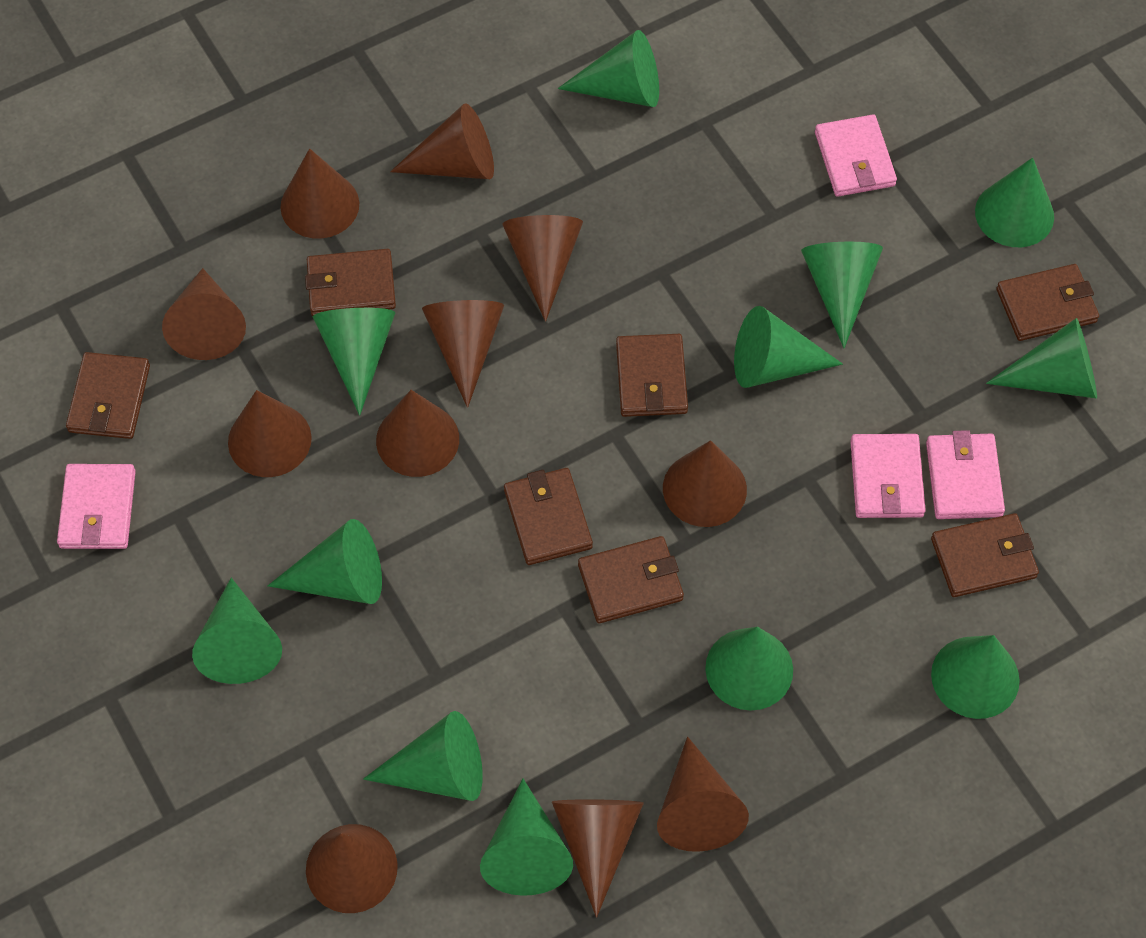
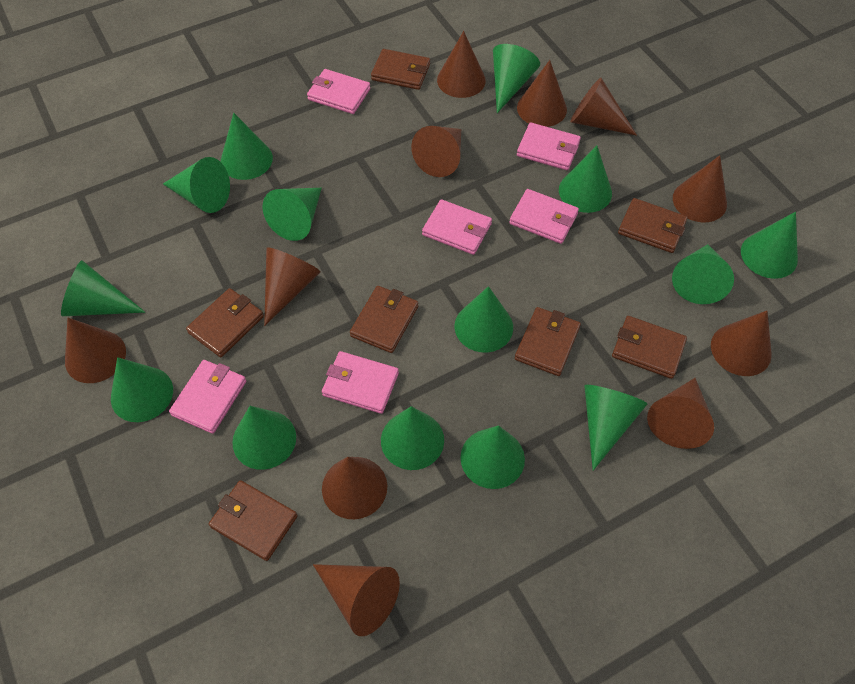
green cone: [192,578,282,684] [268,519,382,604] [312,308,395,416] [363,711,483,801] [480,779,573,896] [558,30,659,107] [705,627,793,710] [734,306,843,388] [801,242,883,348] [931,635,1020,719] [975,157,1054,247] [986,318,1097,399] = 12 -> [61,260,145,316] [111,357,173,422] [163,157,230,213] [221,113,273,180] [232,406,296,470] [263,188,322,241] [381,406,444,470] [455,286,513,352] [460,425,525,489] [493,44,540,113] [559,146,612,213] [584,385,647,471] [672,244,734,304] [741,212,798,279] = 14
pink wallet: [57,464,136,549] [815,115,897,197] [850,434,926,518] [926,430,1005,519] = 4 -> [169,360,246,434] [307,69,370,114] [322,351,399,414] [422,199,492,255] [509,189,579,244] [517,122,581,170] = 6

